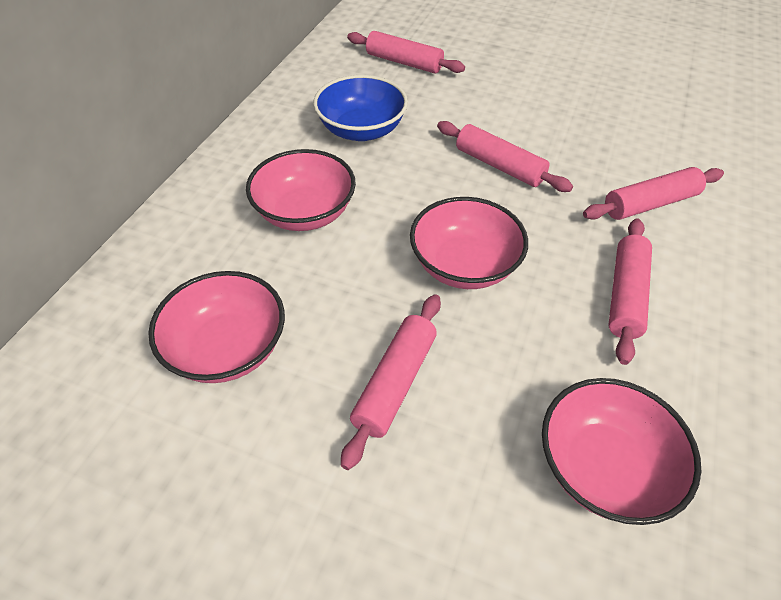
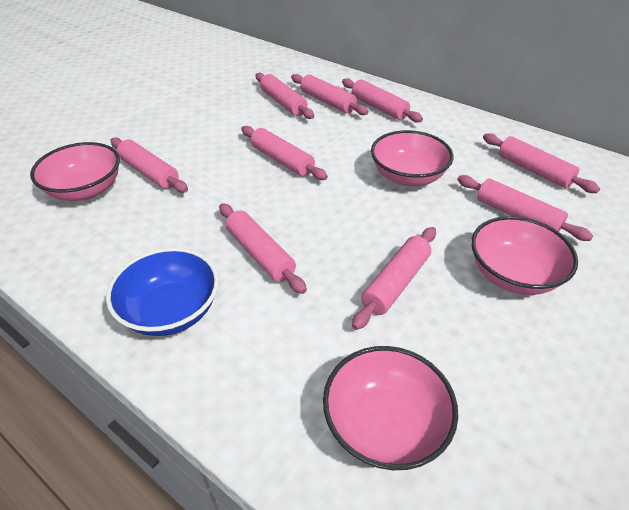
pink rolling pin: [341,294,441,470] [347,31,465,73] [437,121,573,192] [583,167,724,220] [608,219,652,365] = 5 -> [111,137,188,193] [219,203,307,294] [241,126,328,180] [256,73,314,119] [291,74,369,115] [342,78,423,123] [352,227,436,330] [457,175,593,241] [483,133,600,193] = 9

